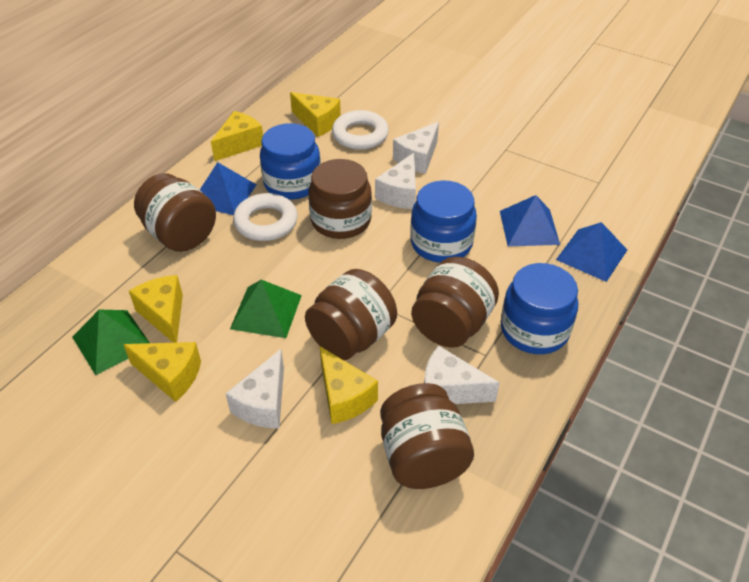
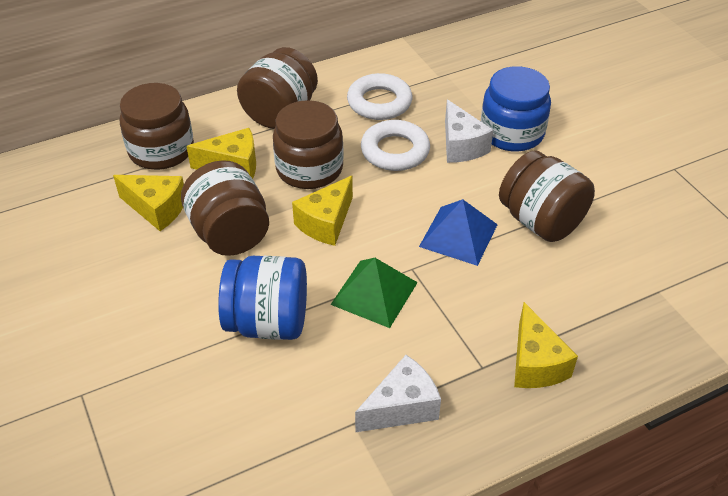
blue jar: [260,123,321,200] [410,180,477,263] [501,263,578,354] = 3 -> [218,256,307,340] [481,66,551,151] = 2
blue pyramid: [200,162,256,215] [500,195,560,246] [556,222,627,282] = 3 -> [419,199,498,266] = 1
green pyramid: [72,310,150,375] [230,280,302,338] = 2 -> [330,258,418,328] = 1
white cheese: [225,349,284,428] [375,153,416,209] [393,122,439,174] [424,346,500,404] = 4 -> [355,355,441,432] [445,99,493,163] = 2
yellow cheese: [123,342,201,402] [129,275,183,343] [211,111,263,161] [290,92,341,137] [320,346,378,424] = 5 -> [113,175,184,231] [186,128,256,179] [292,176,353,246] [514,302,578,388] = 4

